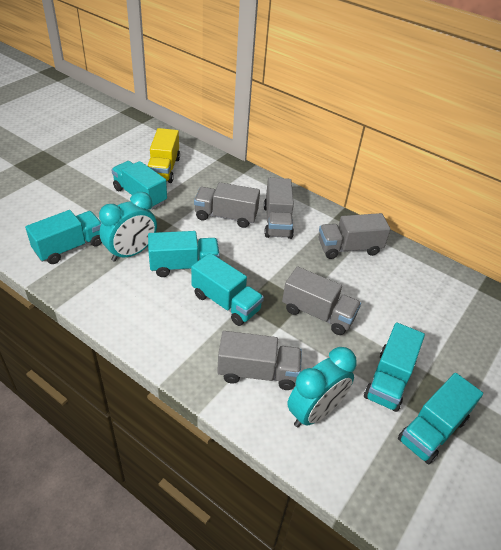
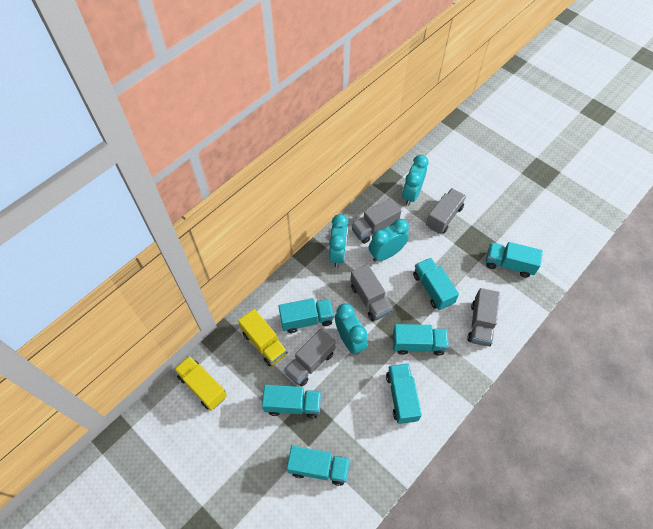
turquoise clock: [99,192,157,262] [287,347,357,428] = 2 -> [329,214,348,267] [335,303,368,355] [369,219,409,262] [402,155,429,206] = 4
turquoise truck: [25,210,102,264] [111,161,167,210] [148,231,220,277] [191,253,264,326] [364,322,425,412] [398,373,483,464] = 6 -> [262,385,321,418] [278,298,334,333] [287,446,350,486] [386,363,422,424] [393,324,449,356] [413,258,459,310] [486,242,543,278] = 7
yellow truck: [147,128,180,183] = 1 -> [174,356,227,411] [238,309,288,367] = 2

